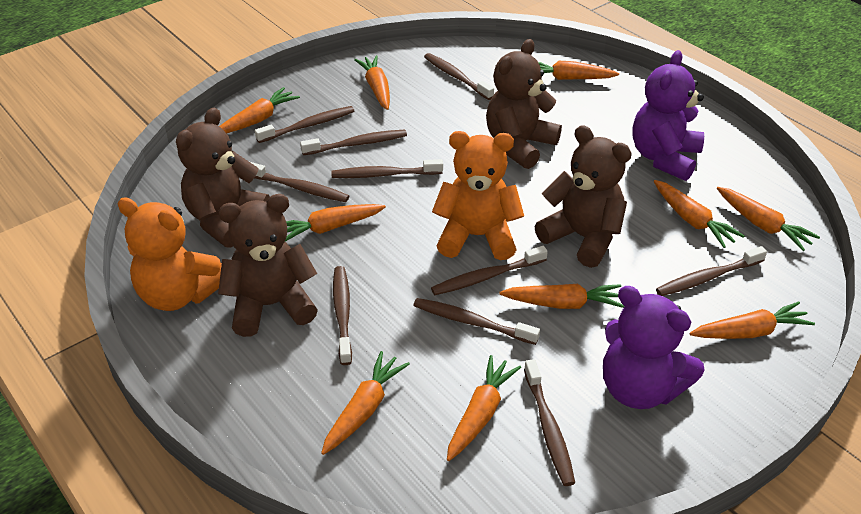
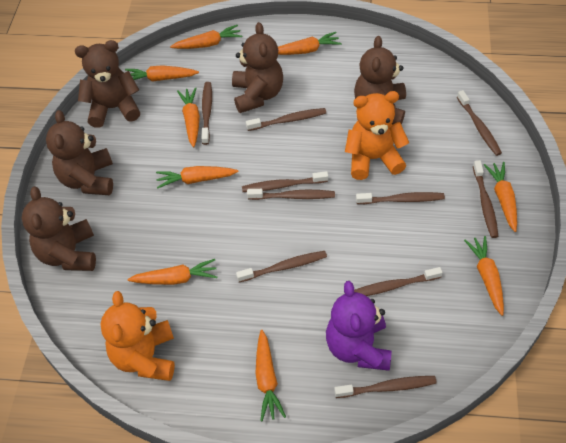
brown teddy bear: [176,108,270,248] [218,194,318,337] [486,39,562,169] [534,125,632,268] = 4 -> [22,187,96,271] [46,110,113,195] [75,40,140,128] [232,22,283,113] [354,36,406,125] = 5
orange carrot: [219,87,300,134] [285,204,386,242] [321,351,410,455] [354,55,390,110] [447,355,521,461] [499,284,624,309] [538,61,619,80] [654,180,745,248] [689,301,815,339] [717,187,820,251] = 10 -> [125,65,199,82] [127,259,217,285] [156,166,238,188] [170,25,242,49] [177,87,200,147] [255,330,286,421] [278,32,342,55] [464,236,504,316] [484,162,517,232] = 9
purple teddy bear: [603,286,705,409] [632,50,704,181] = 2 -> [326,281,392,371] = 1

